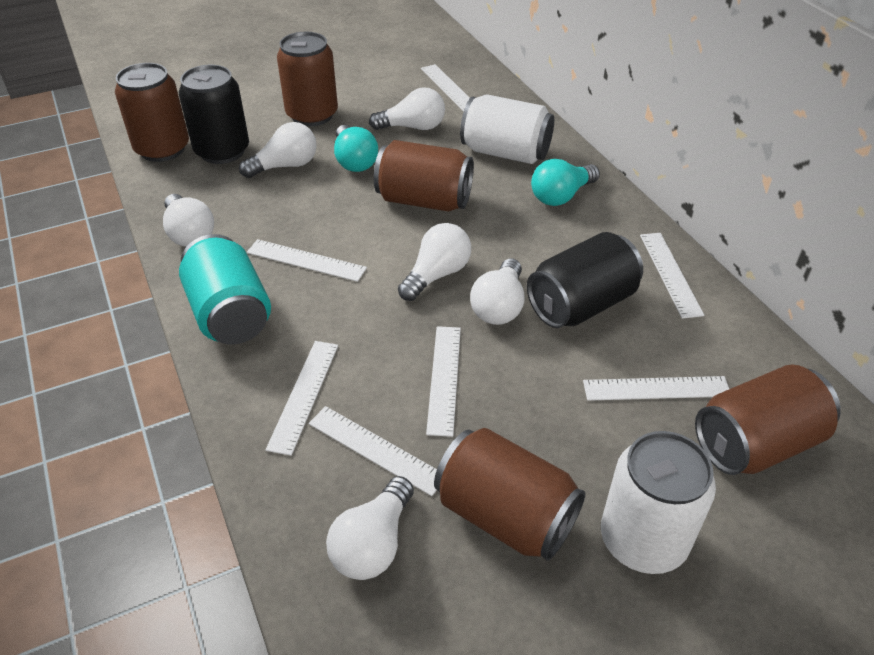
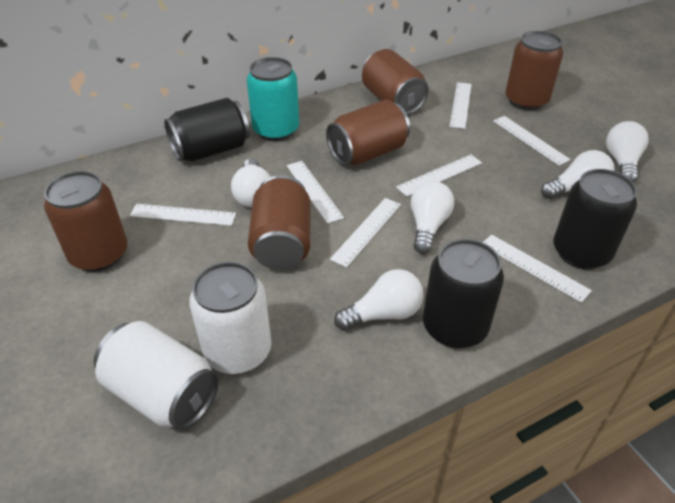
black can: [179,65,249,164] [527,232,643,328] = 2 -> [164,98,250,162] [423,239,504,349] [553,169,637,269] = 3
turquoise light bulb: [334,125,378,172] [531,159,600,206] = 2 -> none = 0
white light bulb: [163,194,214,247] [239,122,317,178] [326,476,414,580] [369,87,445,130] [398,223,471,301] [470,259,524,325] = 6 -> [231,158,271,208] [334,269,424,330] [411,181,454,254] [541,150,615,199] [606,121,649,183] = 5

